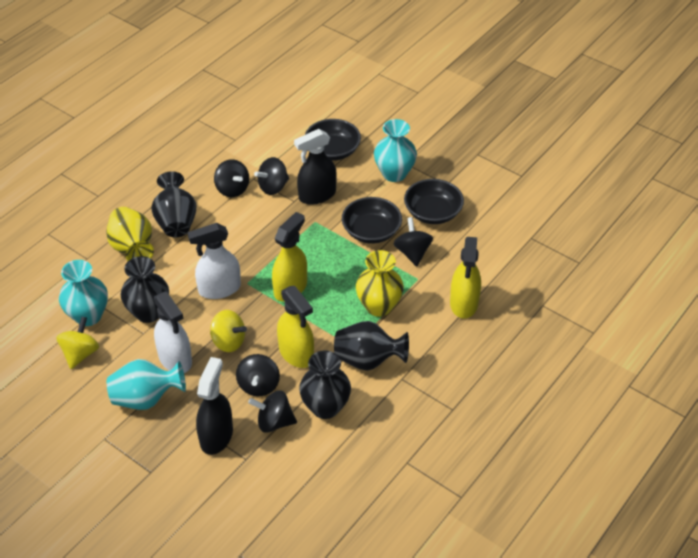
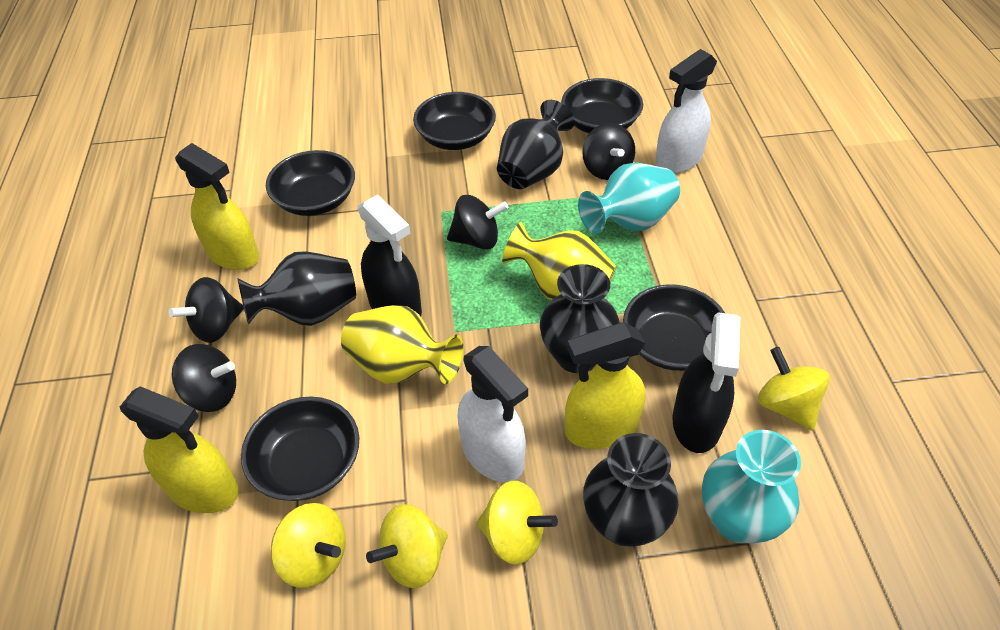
black bowl: [305,119,361,161] [342,197,402,244] [404,179,464,224] = 3 -> [241,397,360,501] [266,150,355,216] [413,92,496,150] [561,78,643,133] [623,284,725,371] = 5
black spinning top: [214,159,249,197] [236,354,280,396] [248,390,297,433] [254,157,289,195] [394,217,433,266] = 5 -> [168,277,244,343] [172,344,236,412] [447,195,508,249] [582,123,635,180] = 4
turquoise vase: [59,260,108,326] [107,359,186,410] [374,119,417,182] = 3 -> [578,163,680,233] [702,430,801,543] = 2
yellow spinning top: [56,317,99,369] [210,310,247,352] = 2 -> [271,503,346,588] [366,504,448,588] [476,481,558,565] [758,347,830,430] = 4

